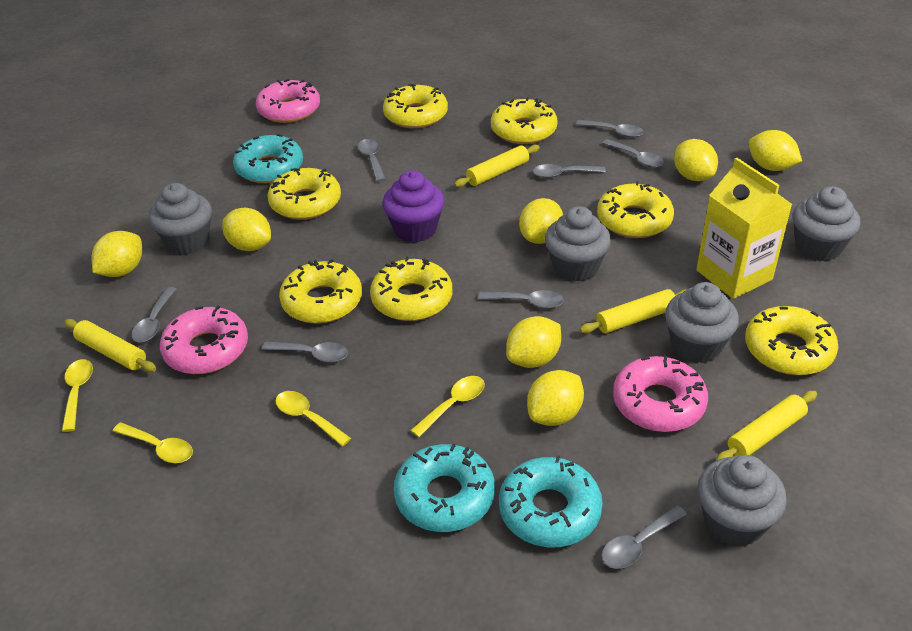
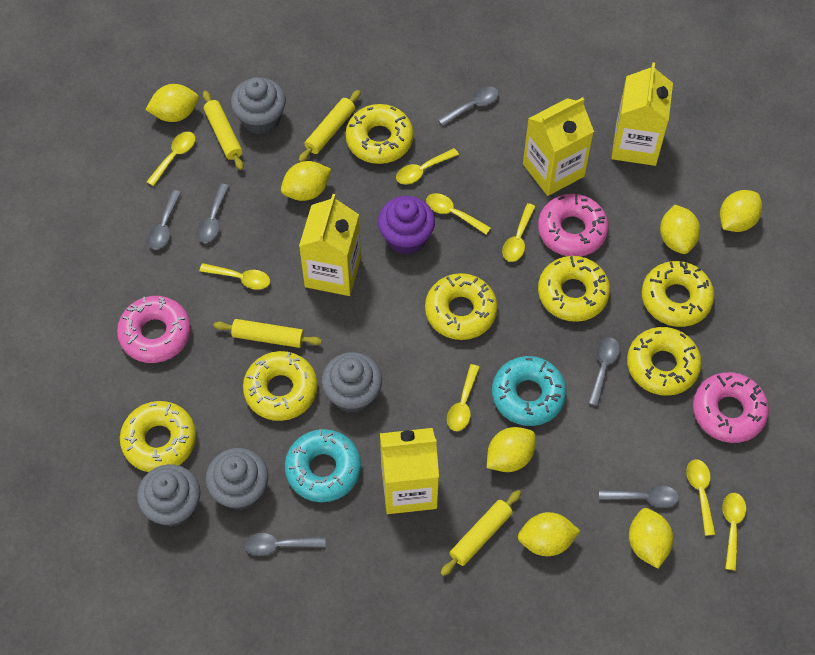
grey cupcake: [149,183,212,255] [545,206,611,282] [665,282,739,363] [698,455,787,547] [793,186,861,261] = 5 -> [137,464,200,527] [205,448,268,510] [231,77,286,135] [321,352,382,413] = 4
grey spoon: [131,287,176,343] [262,342,348,362] [358,139,386,182] [478,290,564,308] [533,164,606,178] [576,120,644,138] [601,505,687,569] [602,139,664,168] = 8 -> [147,190,181,249] [197,184,229,243] [244,533,325,556] [438,87,499,126] [588,337,620,406] [599,485,679,508] = 6
turquoise donut: [233,134,303,183] [394,444,495,532] [499,455,603,547] = 3 -> [285,429,361,502] [492,356,566,426] = 2
yellow carton: [696,158,792,299] = 1 -> [299,194,361,296] [380,428,439,514] [523,97,594,196] [611,62,673,166] = 4
yellow spoon: [62,359,93,432] [113,422,193,463] [275,391,351,446] [410,376,485,437] = 4 -> [146,132,196,186] [199,263,270,290] [396,148,459,184] [426,193,491,234] [447,364,480,431] [502,203,536,262] [686,459,716,536] [722,493,746,571] = 8

